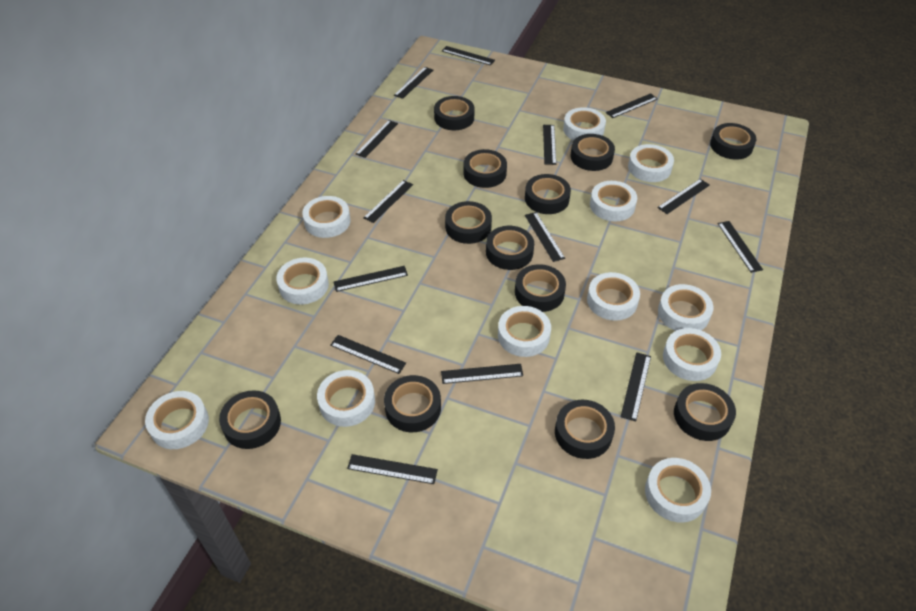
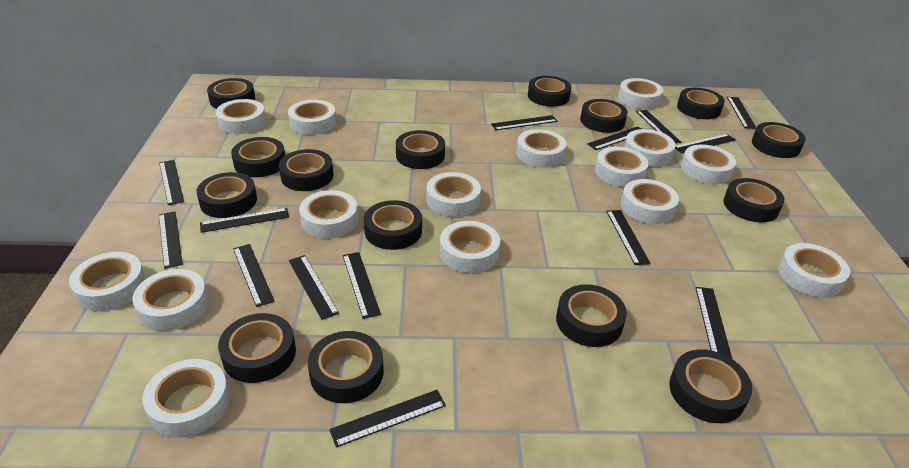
black tape: [219,390,281,449] [384,375,441,432] [434,96,475,130] [445,201,492,244] [463,149,507,188] [486,226,534,270] [515,264,566,312] [525,174,571,214] [555,400,615,459] [571,134,615,171] [674,383,736,441] [710,123,757,159] = 12 -> [196,172,257,218] [207,78,255,109] [218,313,296,383] [231,137,285,177] [279,149,334,191] [308,331,384,403] [364,200,422,250] [396,130,445,169] [528,76,571,107] [556,284,627,347] [580,99,628,133] [669,349,752,423] [677,88,725,119] [723,178,785,222] [752,122,806,158] = 15
white tape: [145,391,209,449] [276,258,329,305] [302,196,350,238] [317,370,375,427] [498,306,551,357] [563,107,606,140] [587,272,640,321] [590,181,637,221] [628,144,674,182] [645,458,711,523] [658,284,713,331] [663,328,721,381] = 12 -> [69,252,146,311] [133,269,209,331] [142,359,230,438] [215,99,266,134] [288,100,336,135] [299,190,358,238] [426,172,481,217] [440,221,500,273] [516,129,566,168] [595,147,648,187] [618,78,663,109] [621,179,679,224] [624,129,675,167] [681,145,736,184] [778,243,850,297] = 15

